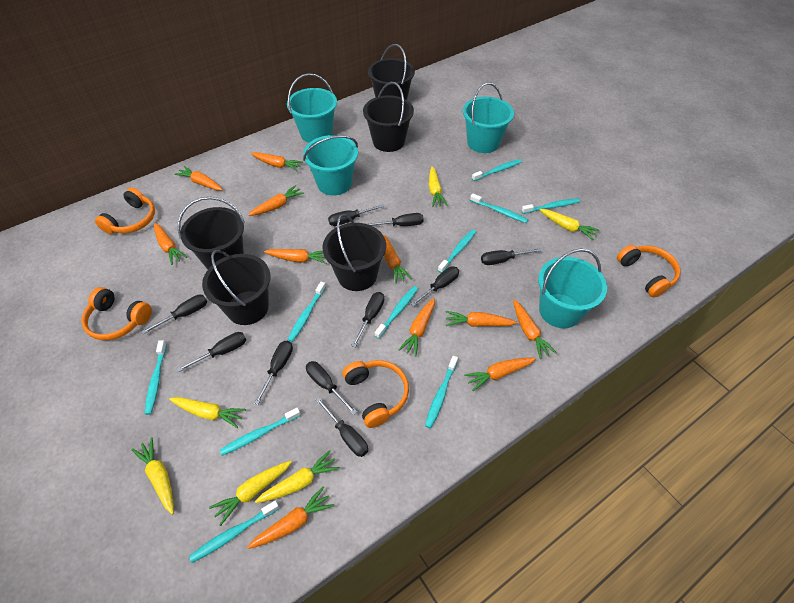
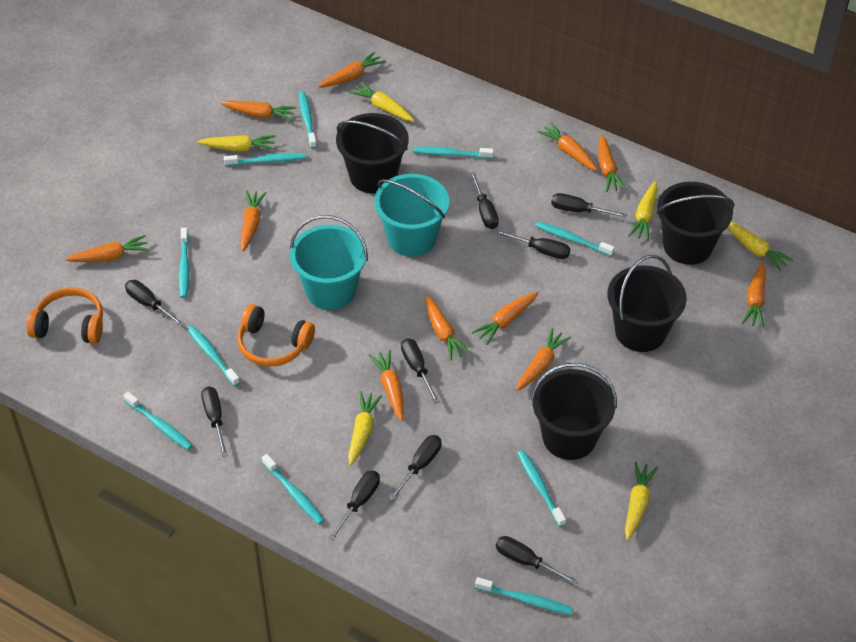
black bucket: [178,197,245,269] [202,250,271,325] [322,214,386,291] [363,82,414,152] [368,44,415,100] = 5 -> [336,113,409,193] [531,363,617,460] [607,255,687,352] [656,182,734,265] = 4
black screwdriver: [141,295,207,334] [177,332,246,372] [254,341,293,405] [306,361,357,415] [316,397,368,457] [328,204,384,226] [351,292,384,347] [368,213,424,226] [411,266,459,306] [481,248,541,265] = 10 -> [125,280,185,327] [201,386,228,457] [328,470,380,541] [388,435,441,501] [401,338,440,404] [470,172,499,229] [495,230,570,259] [496,536,579,585] [551,193,627,218] = 9
orange headphones: [81,287,152,340] [95,188,155,234] [342,360,409,428] [617,245,681,298] = 4 -> [27,287,103,344] [237,304,315,366] = 2
turquoise bucket: [287,73,337,143] [303,135,358,196] [463,83,514,153] [538,249,607,328] = 4 -> [290,215,368,310] [374,174,449,257] = 2

